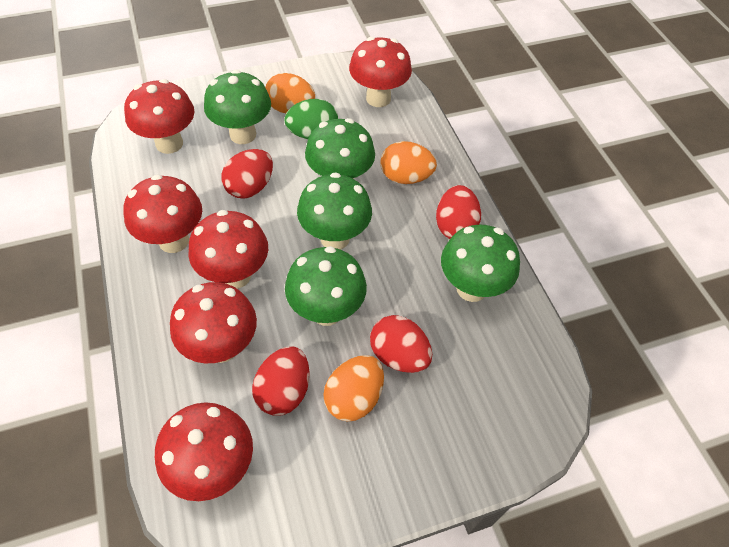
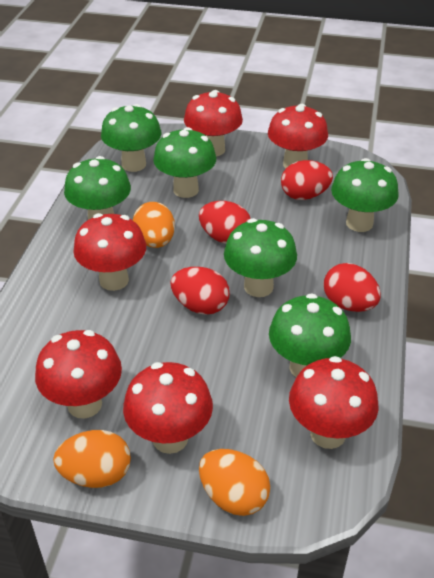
green egg: [284,99,338,139] = 1 -> none = 0
green mushroom: [204,70,271,144] [285,246,367,326] [297,172,372,250] [305,118,375,179] [441,225,520,302] = 5 -> [64,156,131,220] [101,104,161,172] [153,127,216,198] [224,218,297,297] [269,293,351,377] [331,158,399,232] = 6

